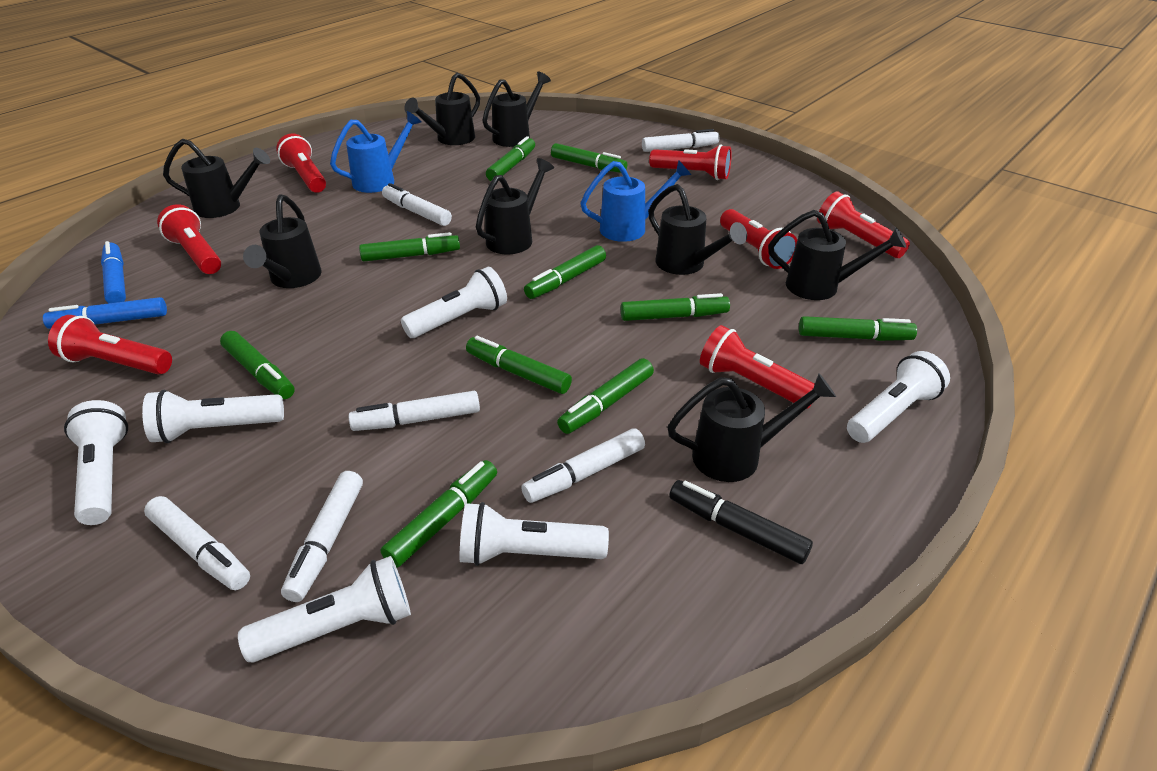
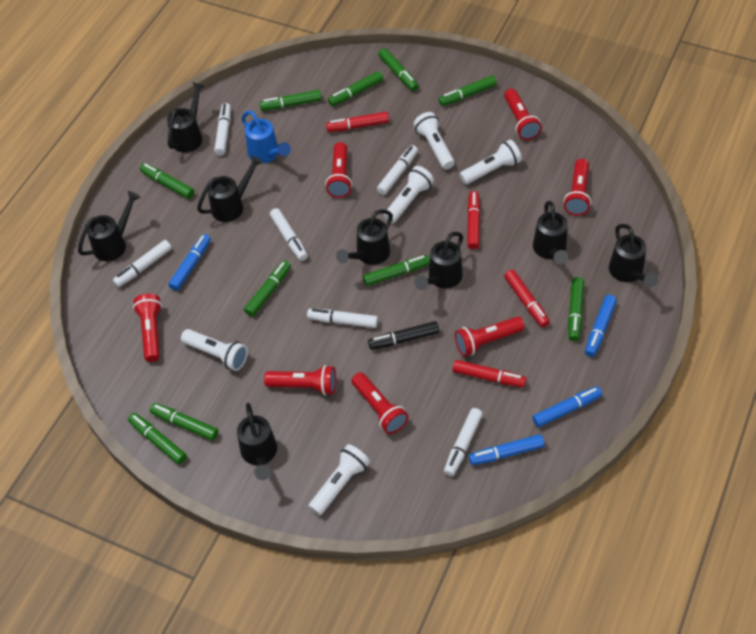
blue marker: [43,297,167,329] [101,241,126,303] = 2 -> [168,234,211,291] [469,434,545,465] [533,386,602,427] [585,295,617,357] = 4
blue watering can: [330,111,422,193] [580,160,691,242] = 2 -> [242,110,291,163] = 1
red marker: none = 0 -> [326,112,389,132] [453,360,526,387] [467,191,480,250] [504,270,550,327] = 4
white flashlight: [64,400,128,525] [142,390,284,443] [238,556,411,662] [401,267,507,338] [460,502,609,566] [847,351,950,443] = 6 -> [181,329,248,371] [308,444,370,515] [384,166,434,224] [413,112,455,169] [459,140,522,184] = 5

